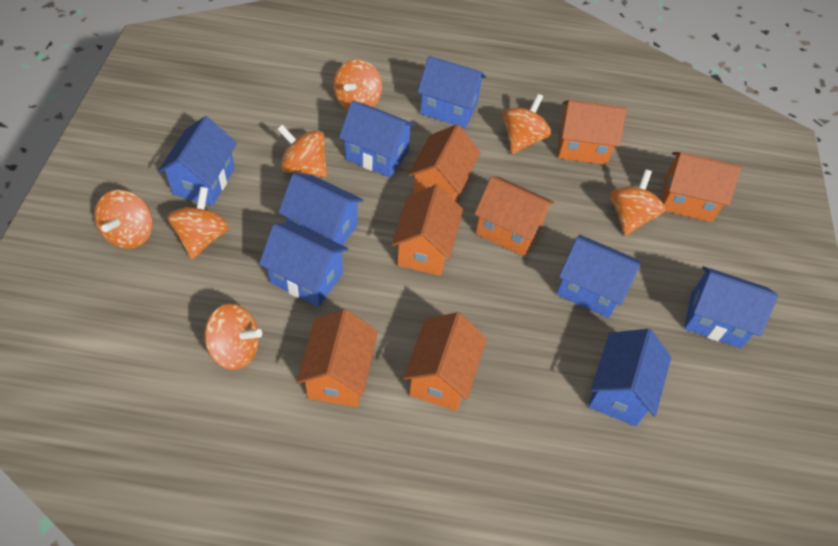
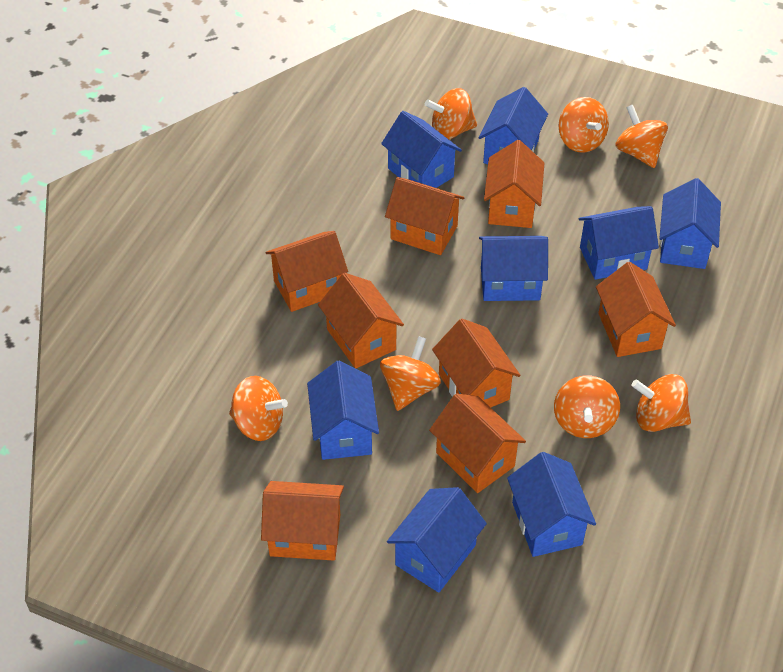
orange house: [297,309,378,407] [392,184,463,276] [403,312,487,411] [408,124,481,203] [474,176,554,257] [558,100,627,165] [662,152,741,222] = 7 -> [261,481,344,561] [266,231,348,312] [318,273,404,369] [385,177,464,255] [429,394,526,493] [432,319,520,408] [484,140,545,228] [596,262,676,357] = 8

